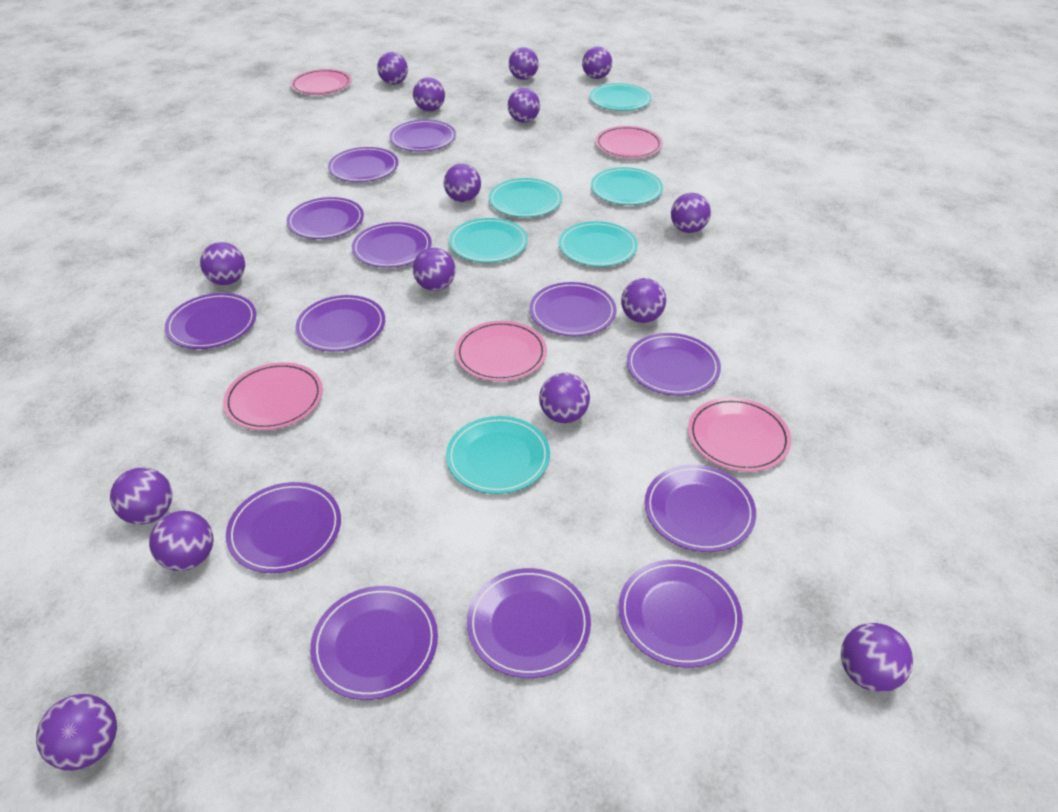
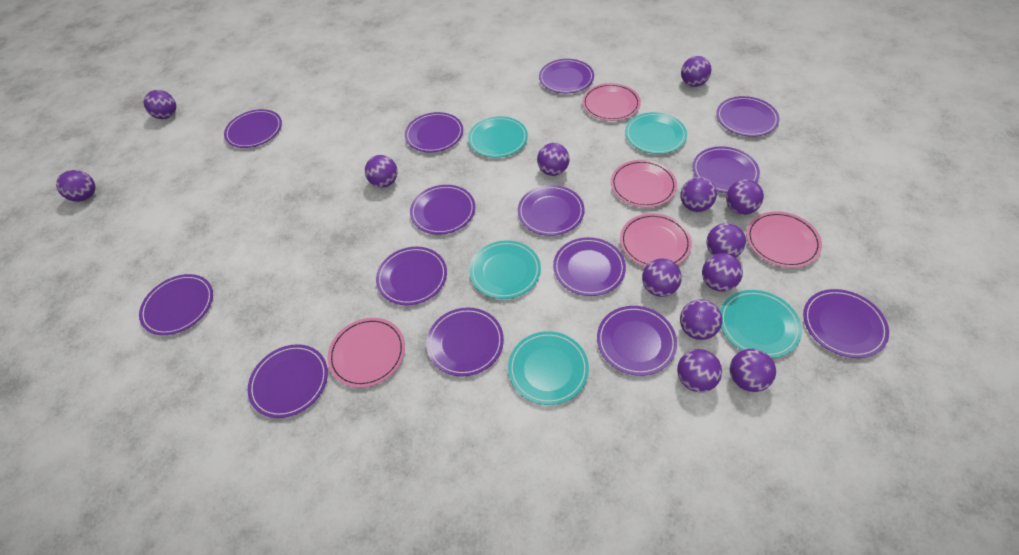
purple ball: [36,694,117,771] [110,467,172,525] [149,511,214,571] [200,242,245,285] [377,52,408,85] [413,77,445,111] [413,248,456,291] [444,164,481,202] [508,88,540,123] [509,47,539,80] [539,373,590,423] [582,47,612,79] [621,278,666,323] [671,193,711,233] [841,623,913,692] = 15 -> [56,170,95,202] [144,90,176,119] [365,155,398,188] [537,143,569,176] [642,258,682,297] [677,349,722,392] [680,299,722,340] [681,56,711,87] [681,177,717,212] [702,253,743,292] [706,223,746,258] [726,179,764,215] [730,349,776,392] = 13
purple plate: [165,293,256,349] [226,482,341,573] [286,197,364,239] [296,295,385,352] [310,586,438,700] [328,147,398,182] [352,222,432,268] [389,120,456,152] [467,568,591,678] [529,282,616,337] [618,560,743,668] [627,333,721,396] [645,465,756,552] = 13 -> [139,274,213,335] [224,109,282,148] [248,344,328,418] [376,247,447,305] [405,112,463,153] [410,185,475,235] [426,307,504,376] [518,185,585,236] [539,59,594,93] [553,237,626,296] [597,306,677,376] [692,147,760,193] [716,96,780,137] [803,289,889,358] = 14
turquoise plate: [446,416,550,494] [449,218,528,263] [489,178,562,217] [558,221,638,267] [590,83,651,111] [591,167,663,205] = 6 -> [468,116,528,158] [469,241,541,299] [508,331,589,405] [625,112,687,154] [720,290,802,358] = 5

